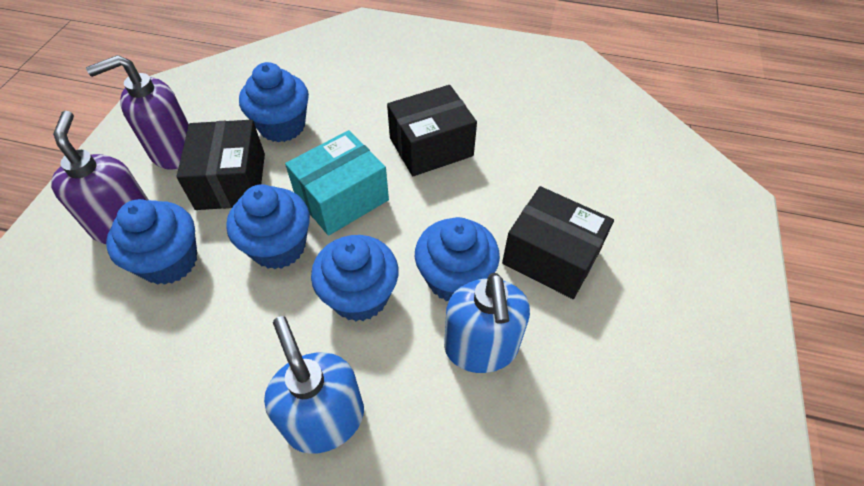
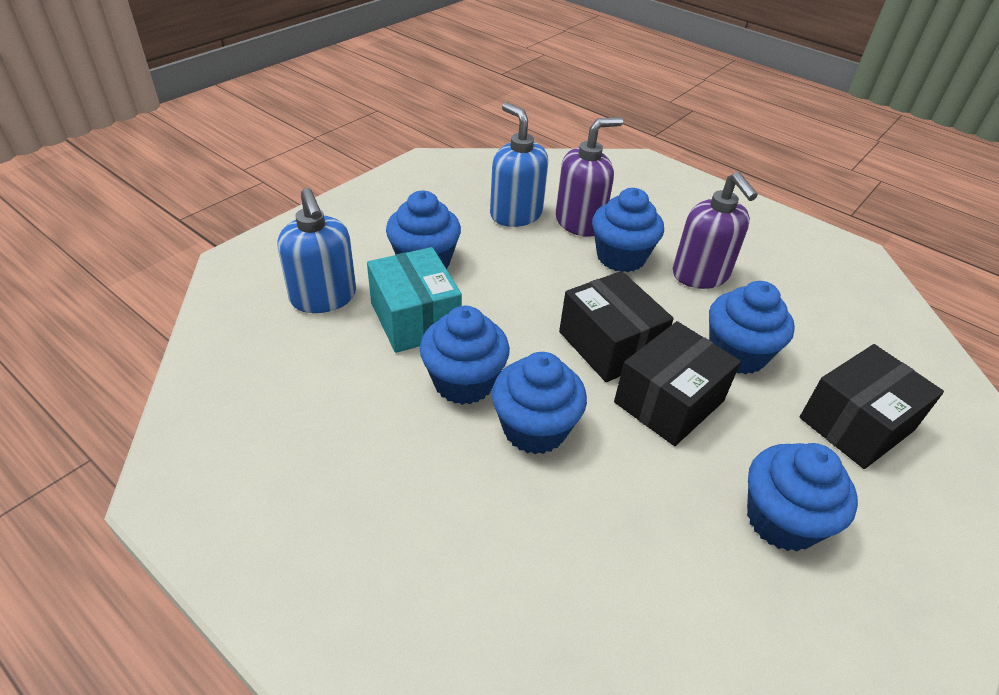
blue cupcake: [106,199,197,285] [226,184,310,269] [239,62,309,142] [311,235,399,322] [415,217,500,301] = 5 -> [386,191,461,269] [420,306,510,405] [492,352,587,454] [592,188,664,272] [709,281,795,374] [747,443,858,551] = 6

